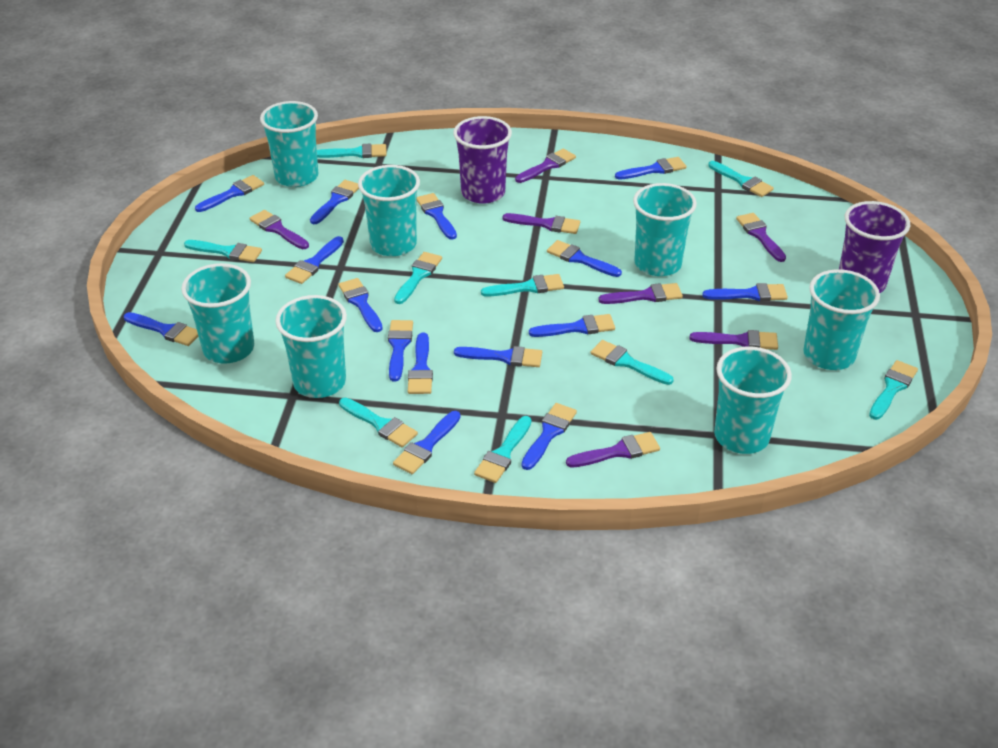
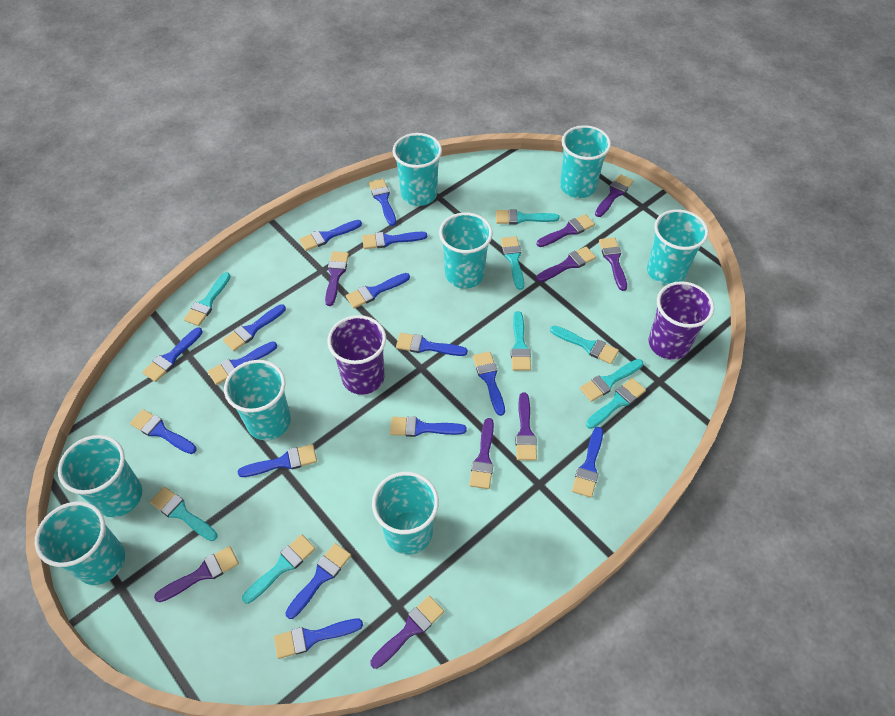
purple brush: [249,210,309,249] [503,213,580,234] [515,148,576,183] [566,432,660,467] [598,283,683,304] [690,330,778,350] [736,213,786,262] = 7 -> [154,546,239,602] [325,251,349,306] [370,596,444,669] [469,418,494,489] [515,393,537,460] [536,214,595,247] [536,246,596,282] [595,174,633,217] [599,237,627,291] = 9
turquoise cup: [181,263,254,364] [260,101,318,187] [275,295,347,398] [358,165,420,256] [633,183,697,276] [714,347,792,454] [803,269,880,370] = 7 -> [35,501,125,585] [58,435,142,517] [224,360,291,440] [372,472,439,555] [393,133,442,206] [439,212,493,289] [560,125,611,198] [647,210,708,285] = 8

